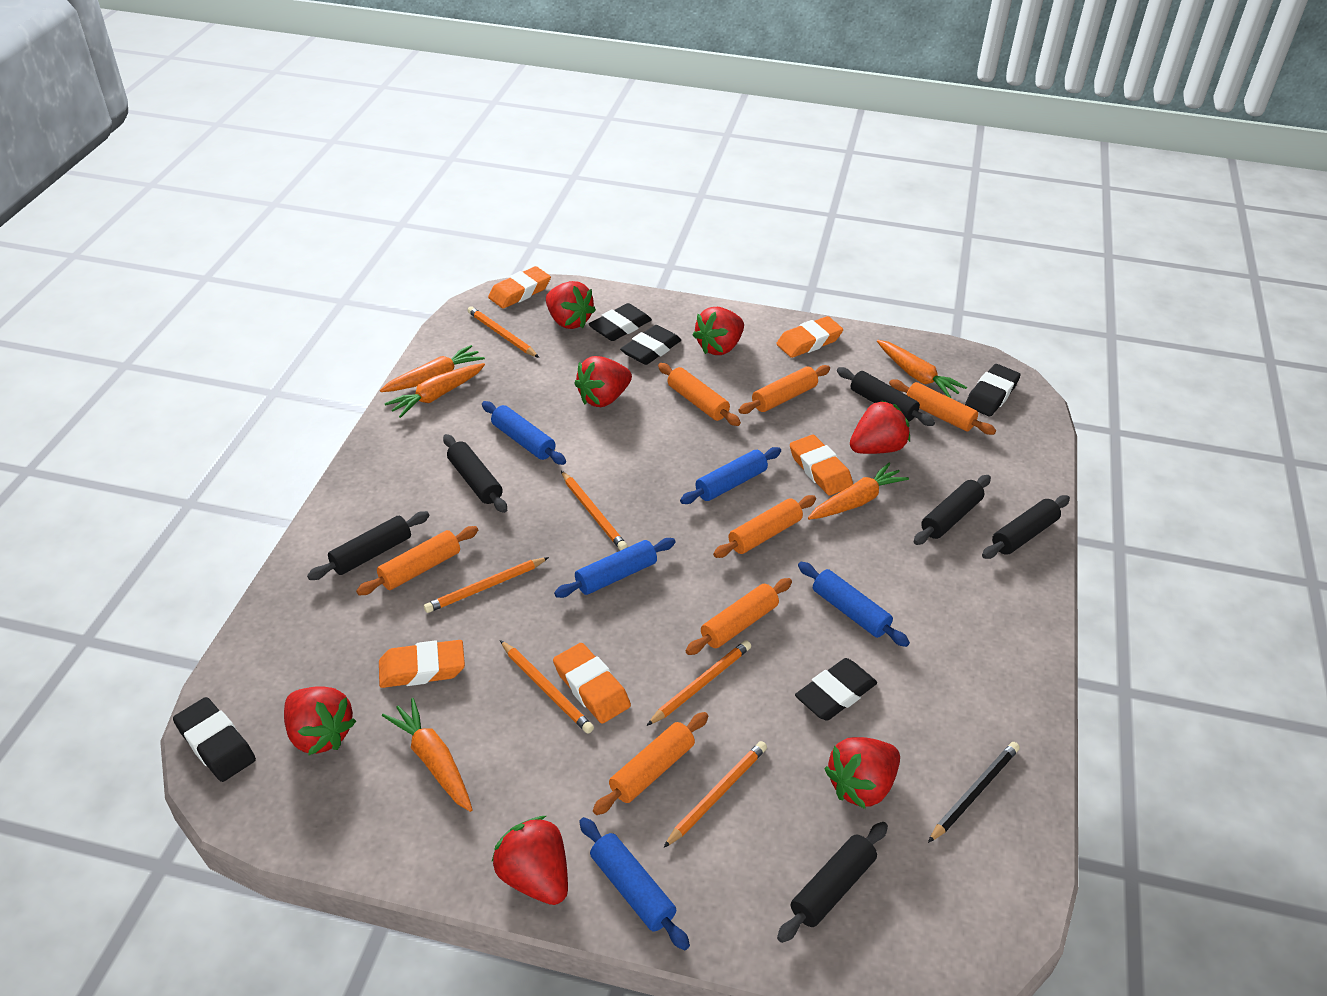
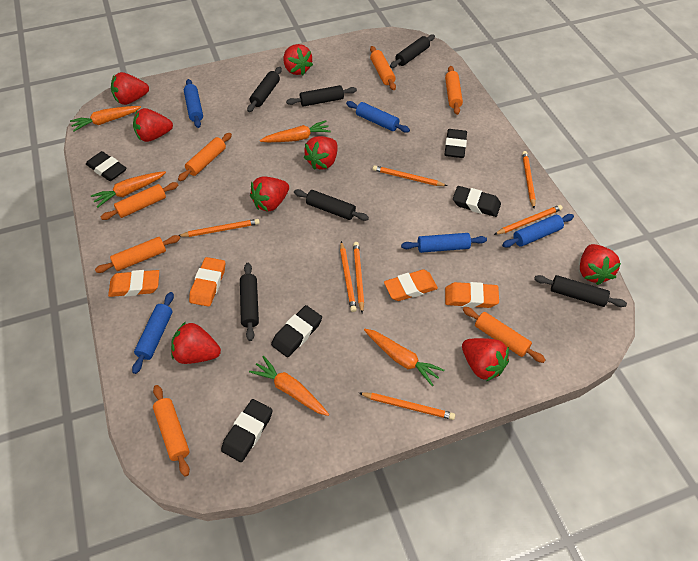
black pencil: [928,742,1020,843] = 1 -> none = 0
orange eraser: [379,640,465,688] [488,266,551,309] [553,643,631,724] [776,316,843,358] [790,434,853,496] = 5 -> [108,270,159,297] [189,257,225,307] [384,269,438,301] [445,282,499,308] = 4
orange pencil: [424,557,549,613] [467,306,539,358] [500,640,594,734] [561,471,628,550] [647,640,751,726] [663,741,767,848] = 6 -> [179,219,260,237] [340,241,357,312] [353,242,364,314] [359,392,455,420] [373,165,447,186] [494,205,563,235] [522,151,536,209] = 7
red strawberry: [284,686,356,755] [491,816,568,905] [546,281,596,329] [574,356,632,407] [693,307,744,355] [824,737,900,809] [850,400,910,454] = 7 -> [111,72,149,105] [133,108,173,142] [171,322,221,364] [250,176,289,211] [283,44,313,75] [304,136,337,170] [462,338,509,381] [580,244,621,285] = 8

